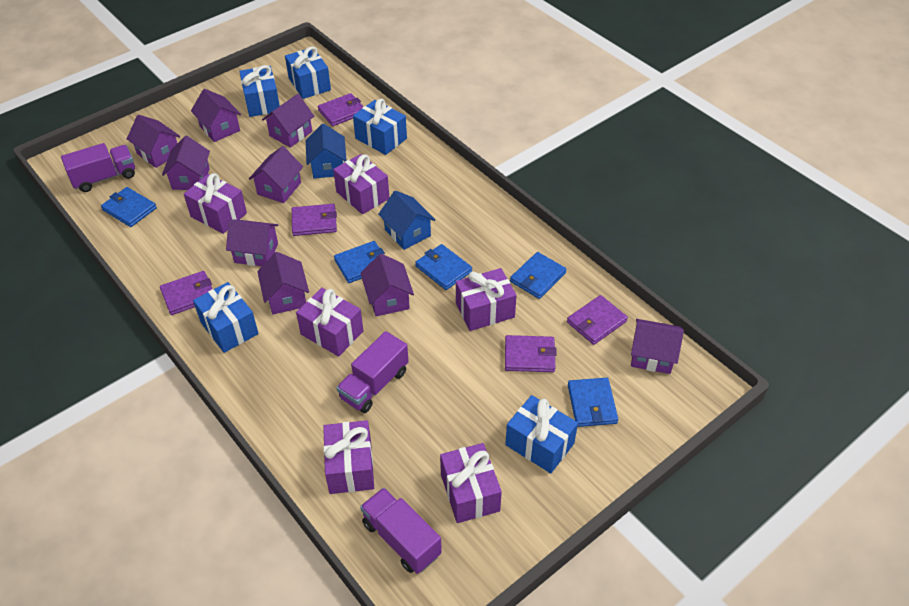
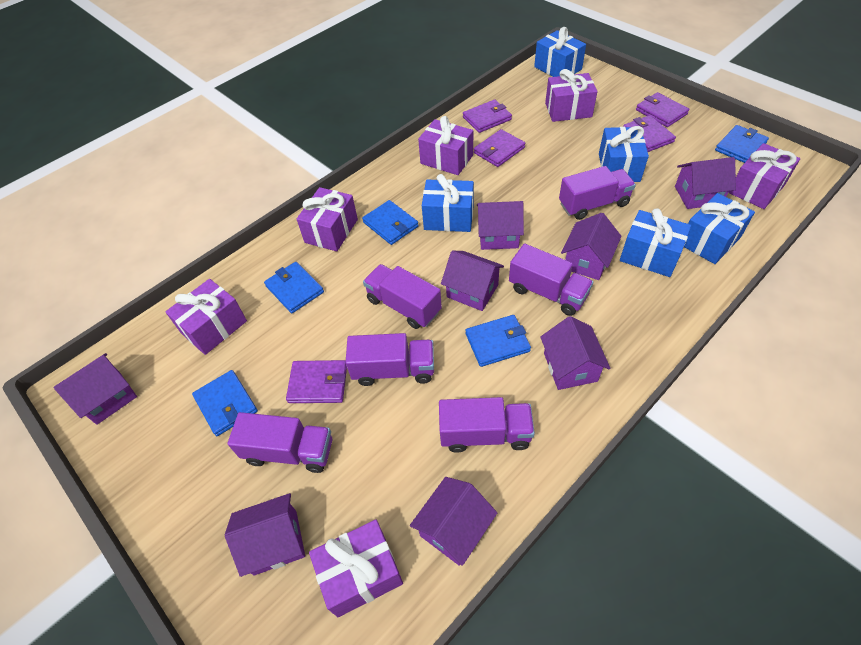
blue house: [305,124,347,179] [378,191,435,250] = 2 -> none = 0
purple house: [127,115,181,168] [162,136,210,190] [191,89,241,142] [226,219,279,266] [249,146,303,203] [257,252,309,314] [262,94,314,148] [360,254,414,316] [631,319,684,374] = 9 -> [53,353,137,425] [225,493,305,577] [410,477,497,566] [441,251,504,311] [477,201,524,250] [540,316,610,390] [561,213,622,280] [675,157,736,209] = 8
purple truck: [61,143,135,192] [337,331,409,413] [360,488,442,574] = 3 -> [227,412,332,473] [345,333,434,386] [363,264,442,329] [439,397,535,453] [509,244,593,316] [559,166,636,220] = 6

